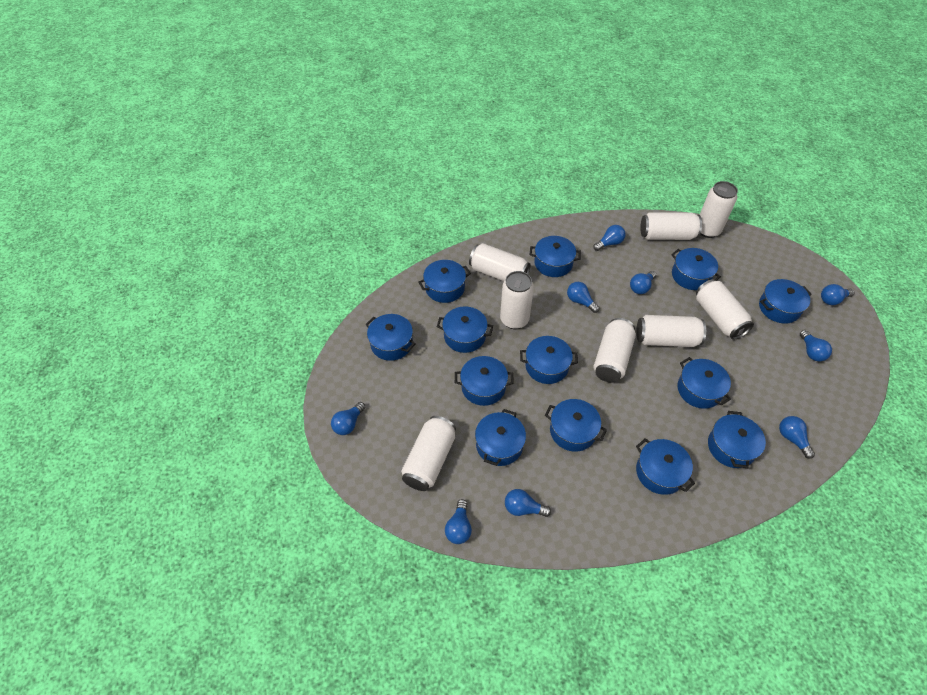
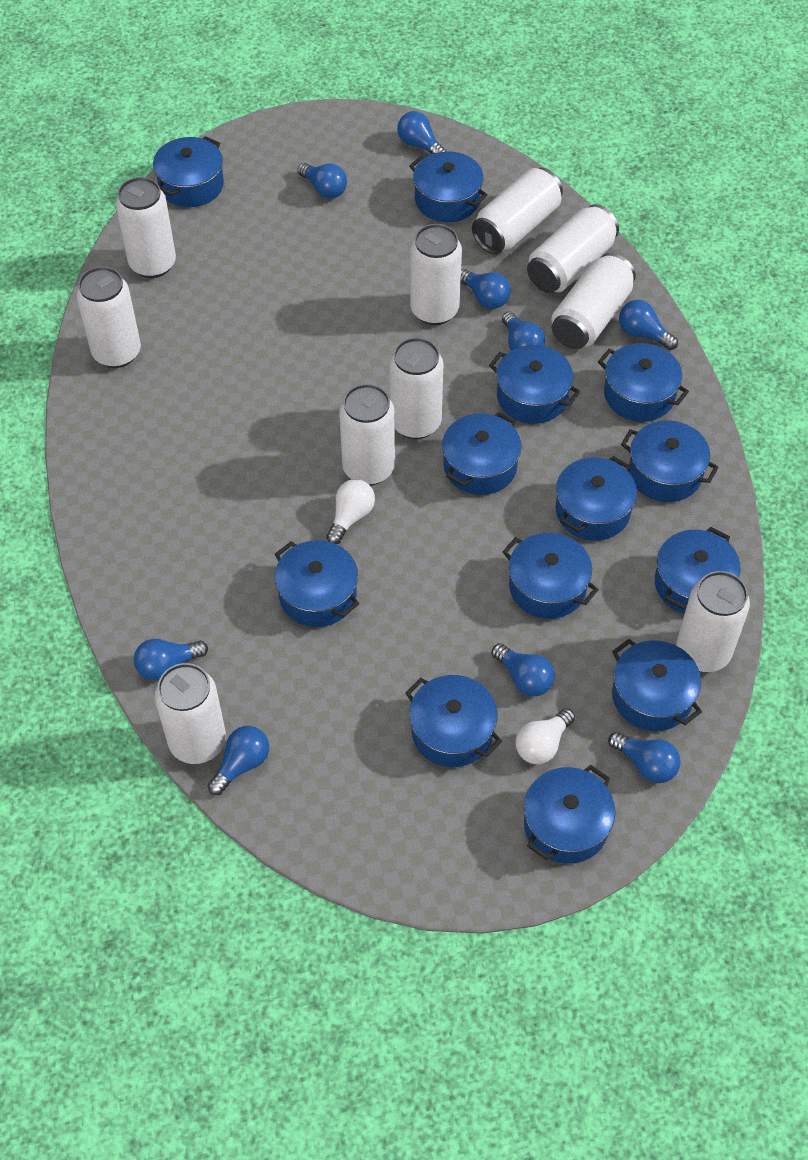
white can: [401,416,456,491] [469,243,531,281] [500,271,534,329] [593,318,636,382] [636,315,706,347] [640,212,702,240] [696,279,754,340] [700,181,738,238] = 8 -> [76,266,141,368] [116,177,176,278] [155,663,226,764] [339,384,395,485] [390,337,443,439] [410,224,462,325] [472,168,563,254] [527,204,619,293] [551,253,636,349] [676,571,750,672] = 10
white light bulb: none = 0 -> [326,479,375,544] [515,708,575,764] = 2

